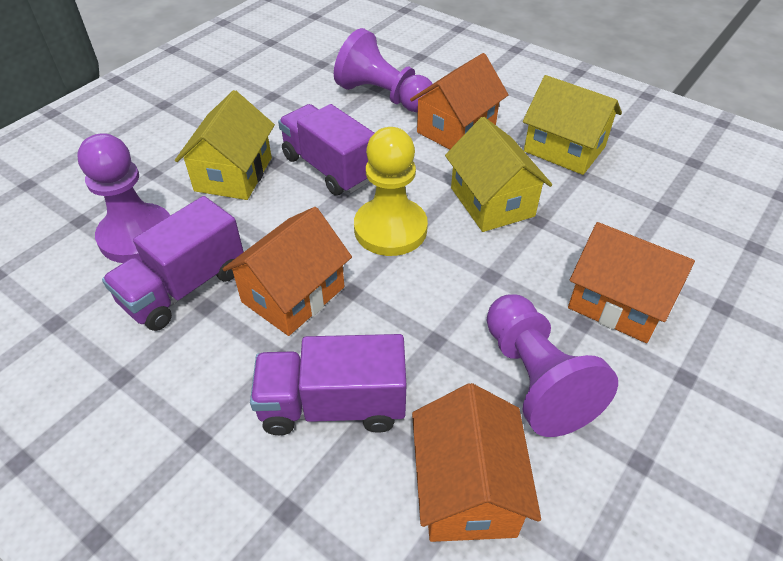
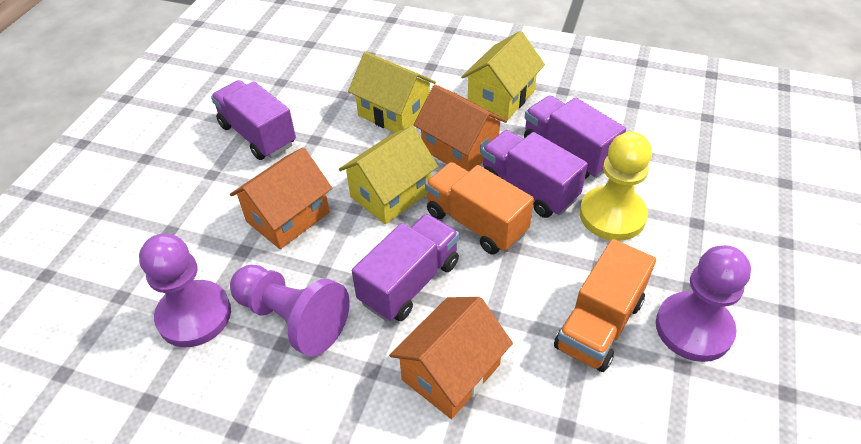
orange house: [223,207,352,336] [410,53,508,150] [412,383,541,542] [568,222,695,343] = 4 -> [230,147,332,249] [389,297,513,419] [414,84,507,171] = 3
orange truck: none = 0 -> [425,162,534,255] [554,239,656,372] = 2
purple truck: [102,196,244,331] [250,334,406,435] [278,104,374,196] = 3 -> [211,80,296,160] [352,214,459,321] [481,130,588,218] [524,95,626,179] = 4

